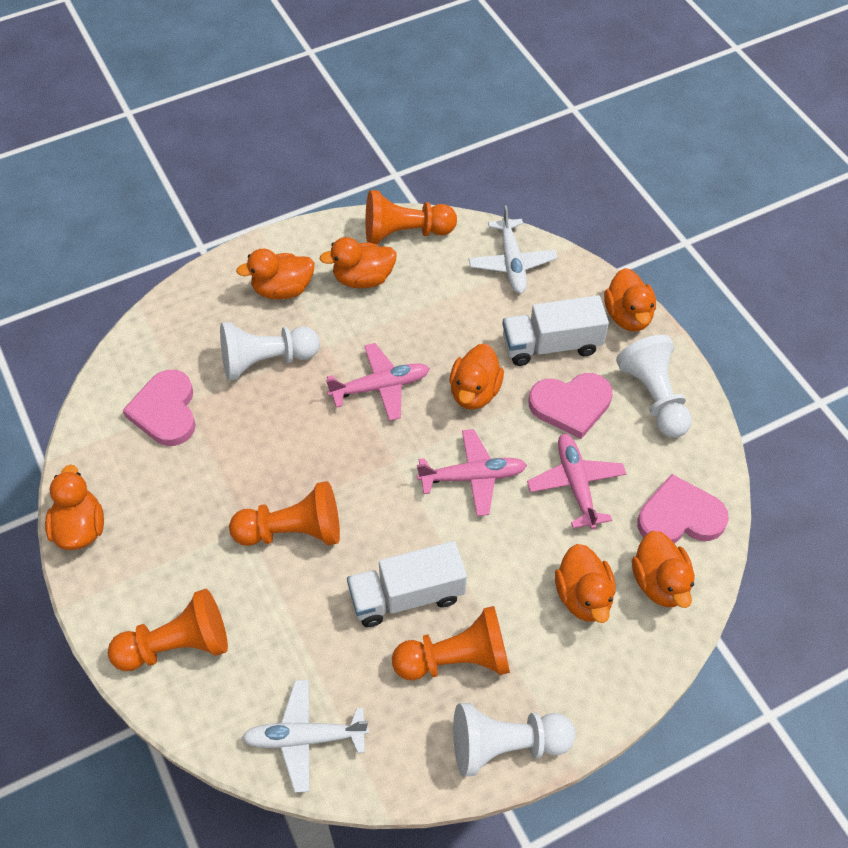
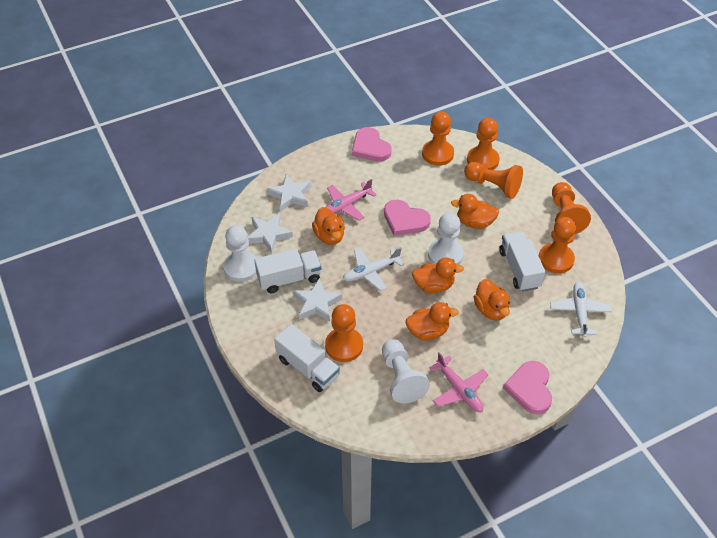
orange duck: [45,465,104,550] [236,249,314,300] [320,237,397,289] [450,344,504,410] [555,544,616,623] [604,268,656,331] [632,531,695,608] = 7 -> [312,207,345,245] [406,302,459,341] [412,258,464,293] [451,194,499,229] [474,279,510,321] = 5
orange pawn: [108,589,228,671] [229,481,340,546] [365,190,457,245] [392,606,510,680] = 4 -> [325,304,363,362] [422,111,454,166] [464,162,523,199] [467,118,500,170] [539,217,576,273] [552,182,591,234] = 6
pink plane: [326,343,430,421] [417,429,527,516] [527,433,627,530] = 3 -> [326,179,376,221] [429,352,489,412] = 2
white star: none = 0 -> [248,213,293,253] [267,174,311,212] [293,278,342,322] = 3
white truck: [347,541,467,627] [503,295,609,366] = 2 -> [254,249,322,293] [274,324,340,392] [499,231,545,291] = 3

